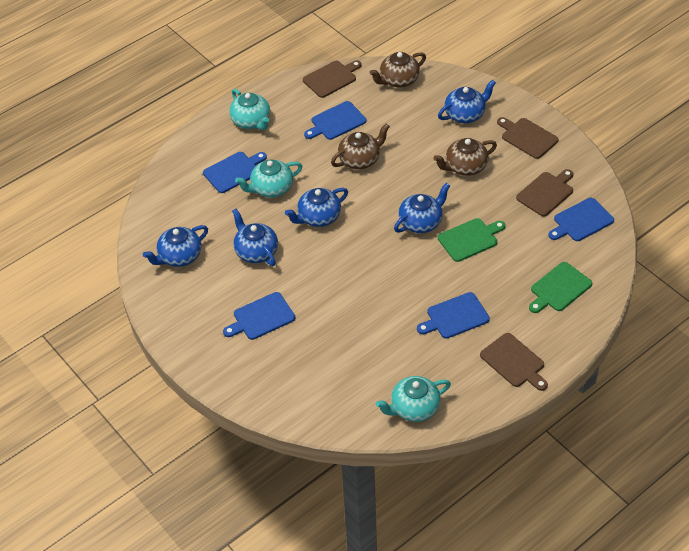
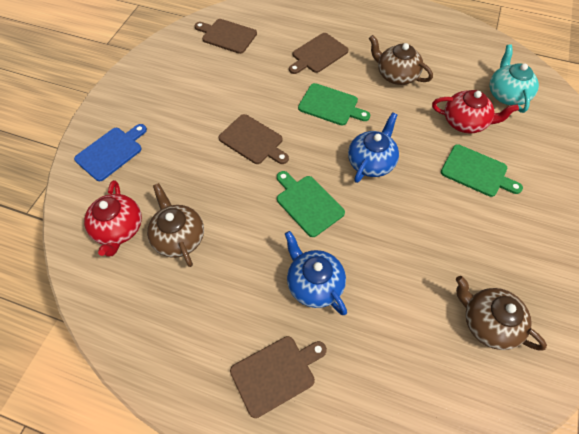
blue cutting board: [203,152,267,193] [223,292,295,340] [304,101,366,140] [417,292,490,339] [548,198,614,241] = 5 -> [74,124,147,181] = 1
blue teapot: [143,225,208,267] [232,209,278,266] [285,188,348,227] [394,183,450,233] [438,80,496,123] = 5 -> [285,231,347,315] [348,112,399,183] = 2
green cutting board: [438,218,506,262] [529,262,592,313] = 2 -> [277,171,345,237] [298,83,370,125] [441,144,523,197] = 3
red teapot: none = 0 -> [84,180,142,257] [432,90,519,134] = 2
turquoise teapot: [229,89,270,130] [235,160,303,198] [376,376,451,422] = 3 -> [490,44,539,113] = 1

